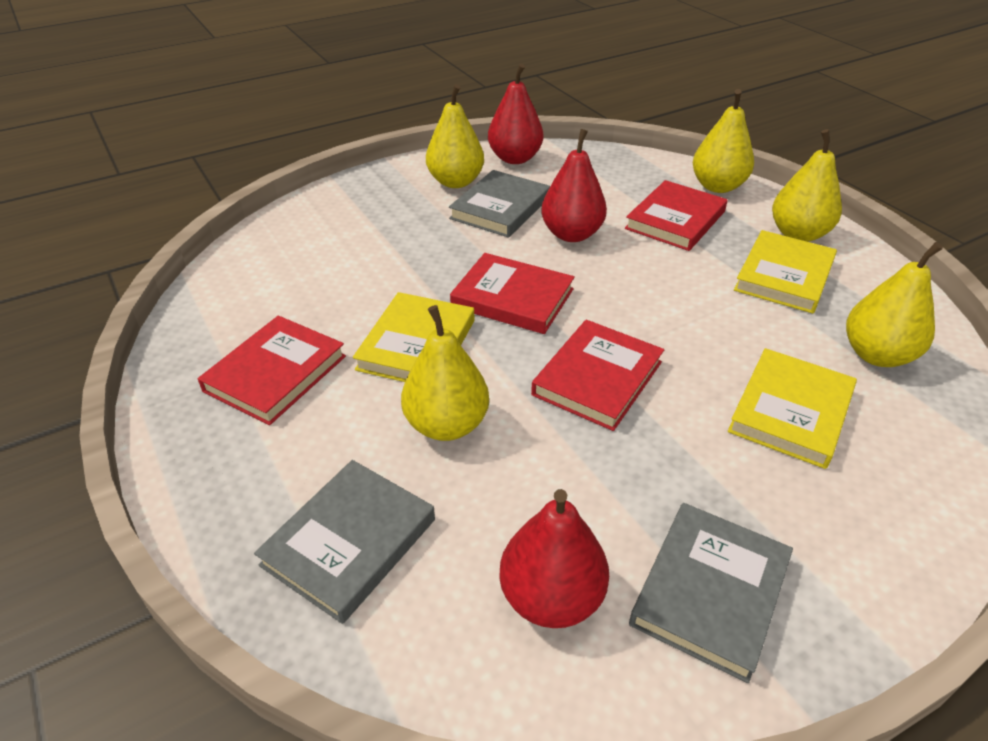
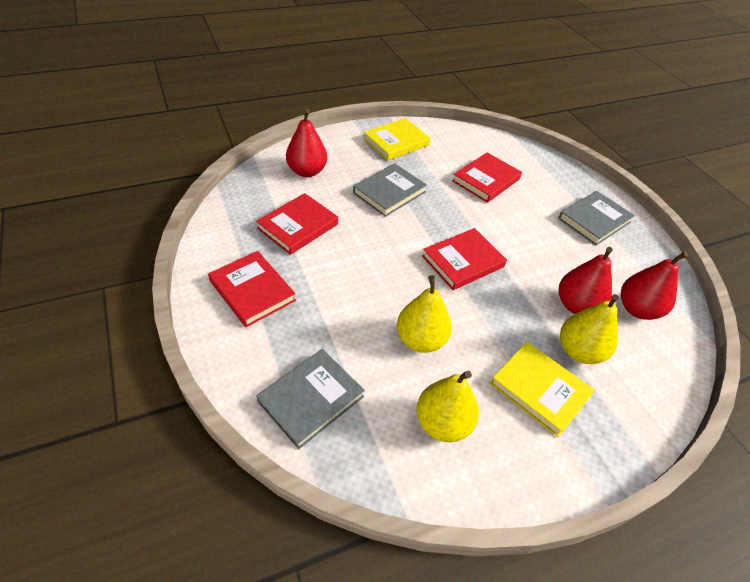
yellow book: [353,292,474,382] [728,348,857,469] [734,230,837,313] = 3 -> [363,118,430,161] [490,342,595,437] = 2
yellow pear: [401,305,489,441] [426,84,484,188] [693,89,754,193] [772,129,842,242] [846,242,943,367] = 5 -> [397,275,452,353] [416,371,479,442] [560,294,619,364] = 3

